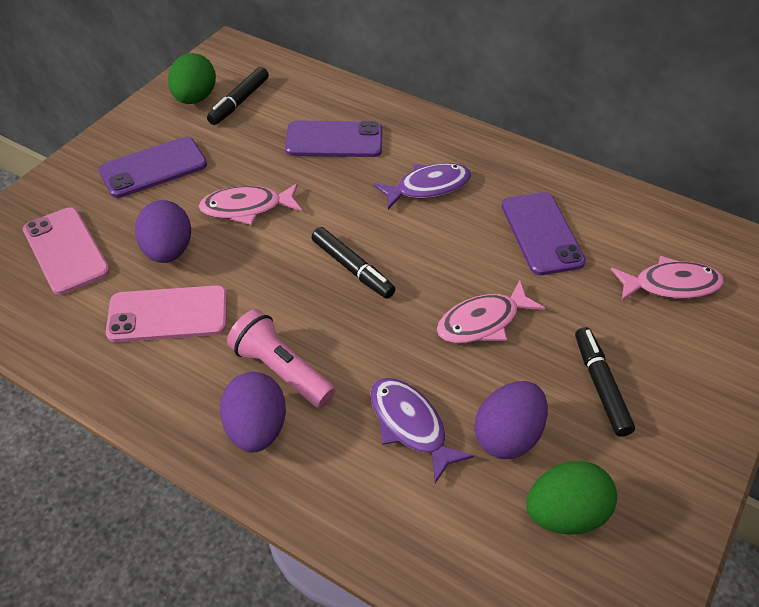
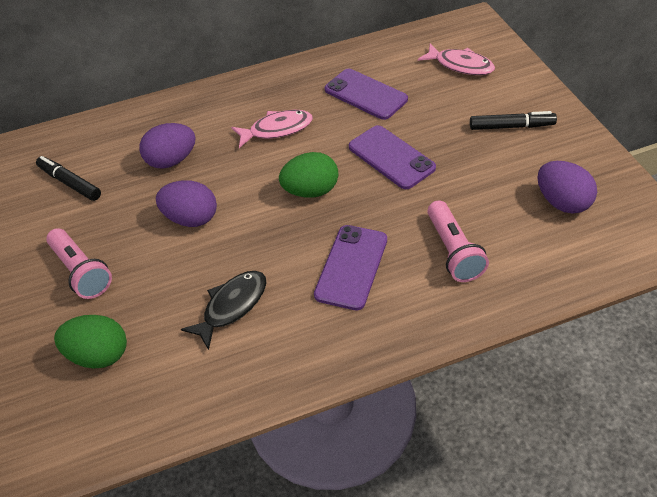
black fish: none = 0 -> [181,271,266,350] = 1
black marker: [207,67,269,125] [311,227,395,299] [575,327,635,437] = 3 -> [36,156,101,201] [470,111,557,130] = 2
pink fish: [198,183,302,225] [436,280,545,343] [611,256,724,301] = 3 -> [231,110,313,148] [418,44,495,75] = 2
pink flashlight: [227,309,335,408] = 1 -> [46,228,112,299] [427,200,489,282] = 2
pink phone: [23,207,110,295] [106,285,227,342] = 2 -> none = 0
purple fish: [370,378,474,483] [373,163,471,209] = 2 -> none = 0

